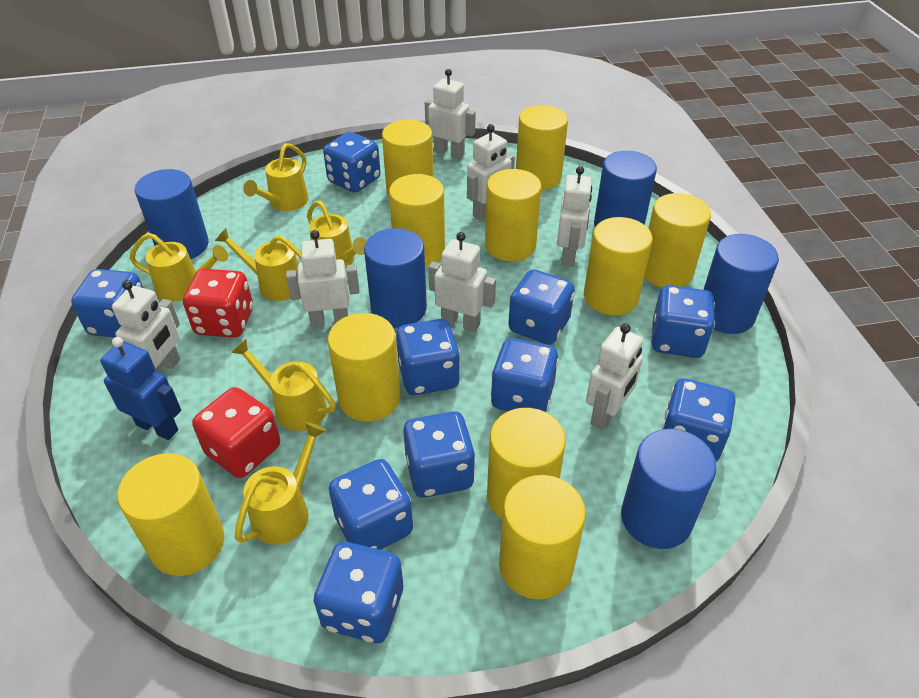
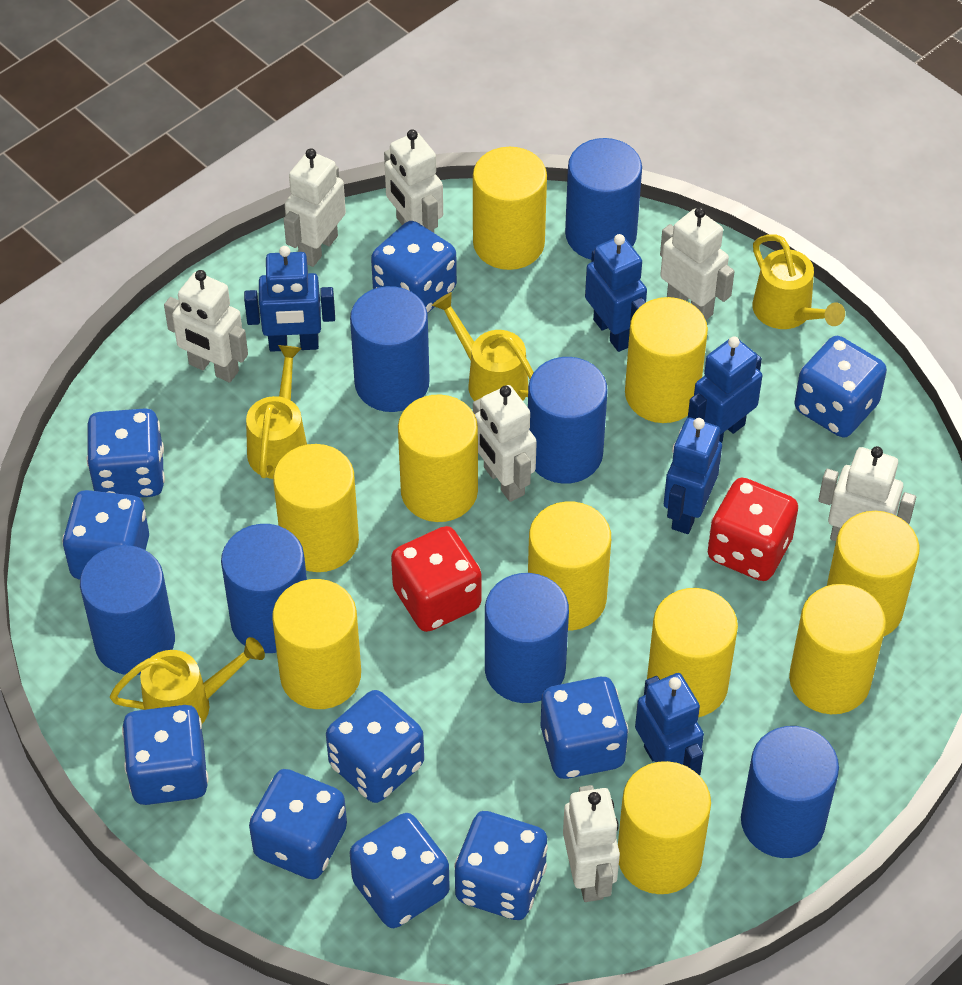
blue cylinder: [135,169,209,259] [364,228,427,328] [594,151,657,227] [621,429,717,549] [703,234,779,334] = 5 -> [80,545,175,675] [221,524,307,653] [350,286,430,412] [485,573,569,703] [528,357,608,484] [565,138,642,259] [741,726,839,858] = 7
blue robot: [100,337,181,440] = 1 -> [244,246,335,352] [585,234,647,352] [635,673,704,776] [664,418,722,534] [688,336,762,443] = 5
yellow watering can: [130,233,228,302] [215,228,301,301] [231,339,336,431] [235,422,326,545] [243,143,309,211] [307,201,367,269] = 6 -> [110,637,265,724] [246,345,307,479] [432,292,534,401] [752,234,845,329] = 4

